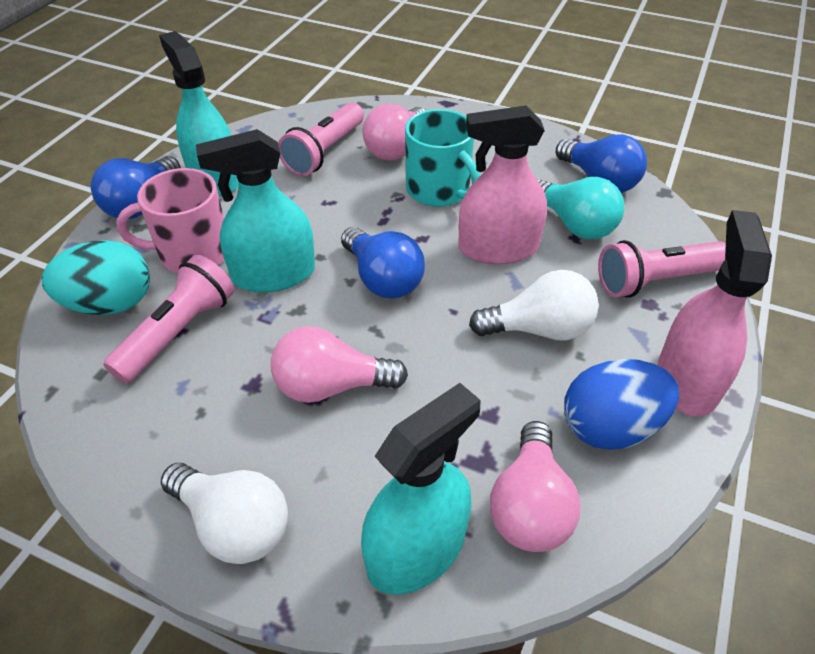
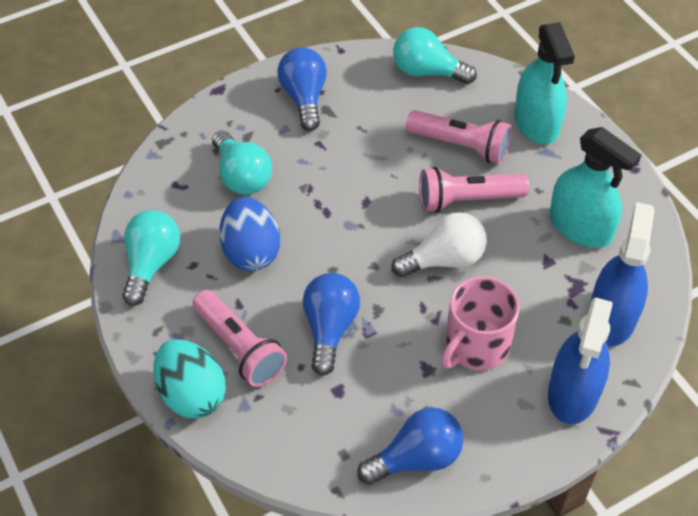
blue spray bottle: none = 0 -> [548,297,613,424] [588,202,654,346] = 2
pink light bulb: [271,326,408,403] [363,104,426,160] [490,421,581,552] = 3 -> none = 0
pink spray bottle: [458,105,547,264] [658,210,772,417] = 2 -> none = 0
turquoise light bulb: [537,177,625,239] = 1 -> [122,210,180,306] [212,131,272,195] [393,27,477,84] = 3
turquoise mug: [405,109,480,207] = 1 -> none = 0
turquoise spray bottle: [159,31,238,196] [196,129,315,292] [361,383,480,595] = 3 -> [514,22,575,144] [549,127,641,248] = 2
white light bulb: [161,463,288,564] [469,270,599,340] = 2 -> [391,212,487,277] = 1

